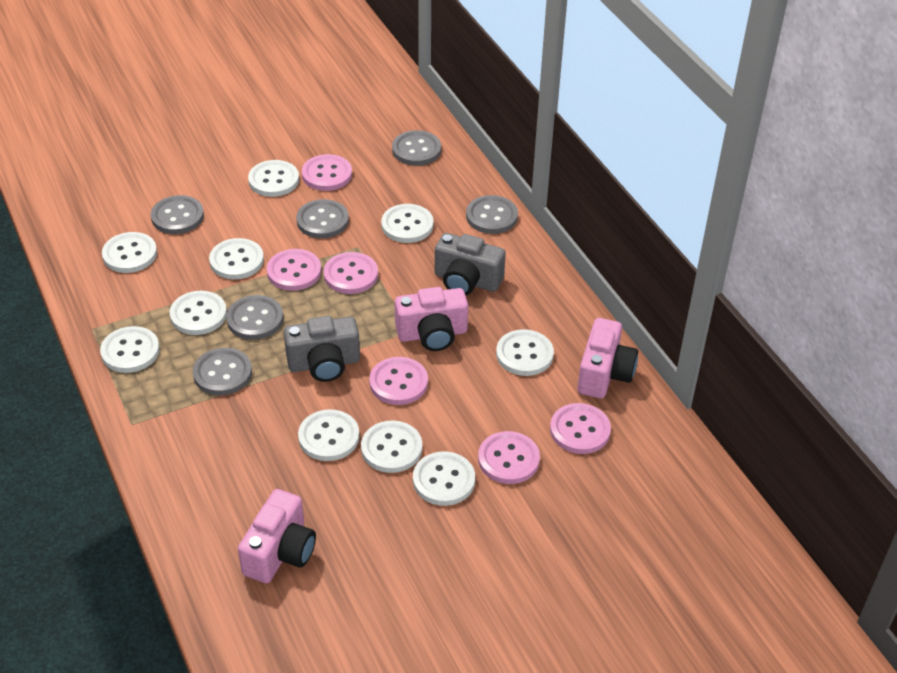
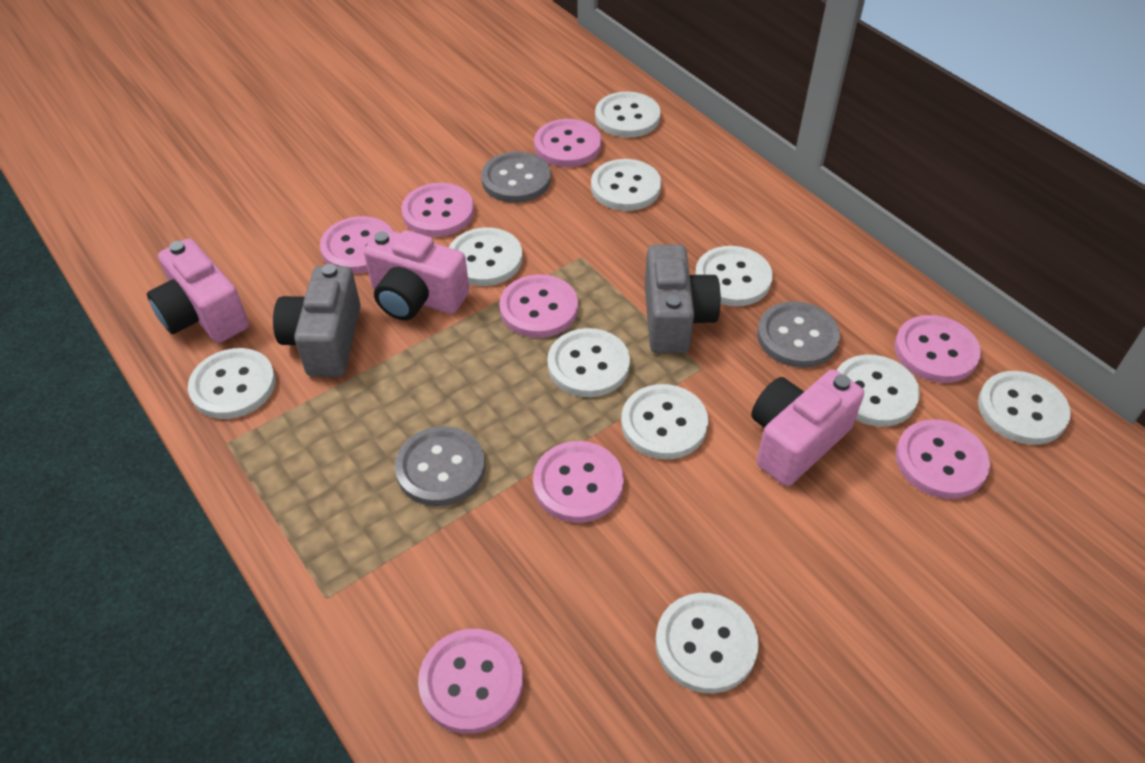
grey button: [151,195,204,234] [193,348,252,395] [226,295,283,340] [296,199,349,238] [392,130,441,166] [466,195,518,234] = 6 -> [395,426,485,506] [481,152,551,203] [757,301,840,368] = 3
pink button: [267,249,321,291] [302,154,352,191] [324,252,378,294] [369,357,428,405] [478,431,540,484] [550,403,611,454] = 6 -> [320,216,393,274] [401,183,474,237] [418,629,523,734] [499,274,578,338] [533,441,624,523] [534,119,601,167] [895,315,981,383] [896,419,990,499] = 8

